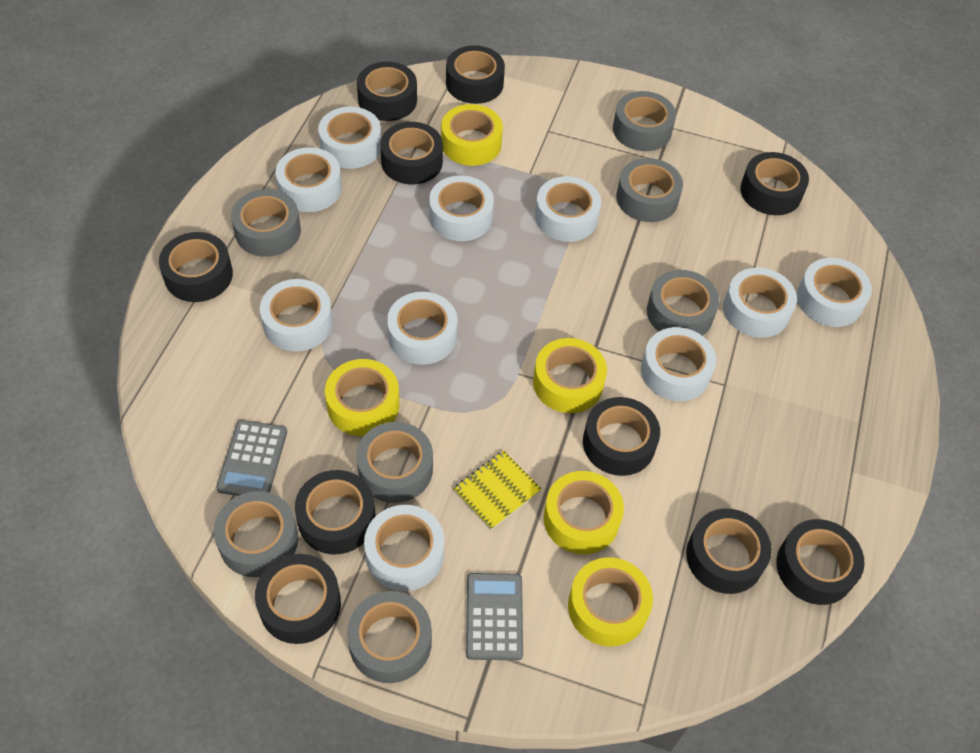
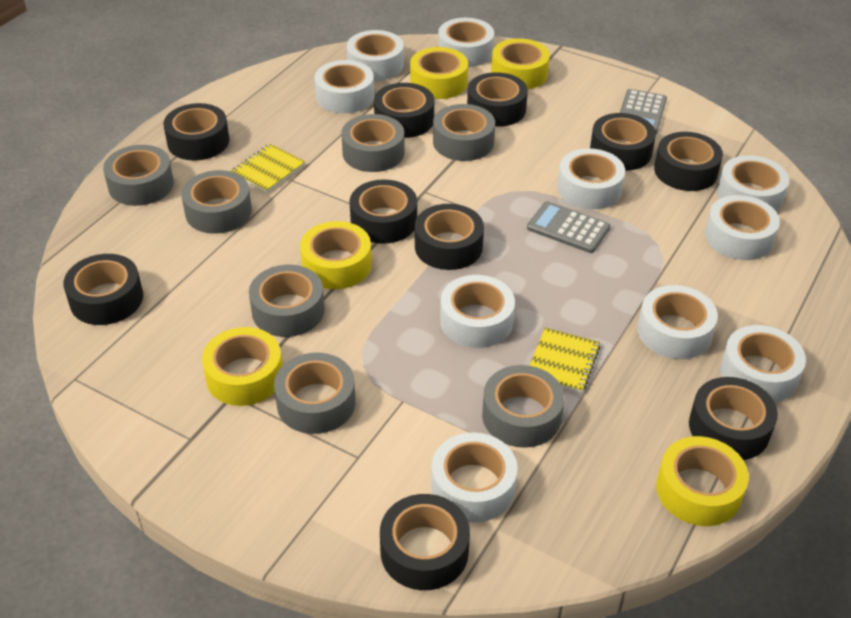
yellow notebook: [453,450,542,530] = 1 -> [231,144,305,193] [529,327,600,393] = 2

